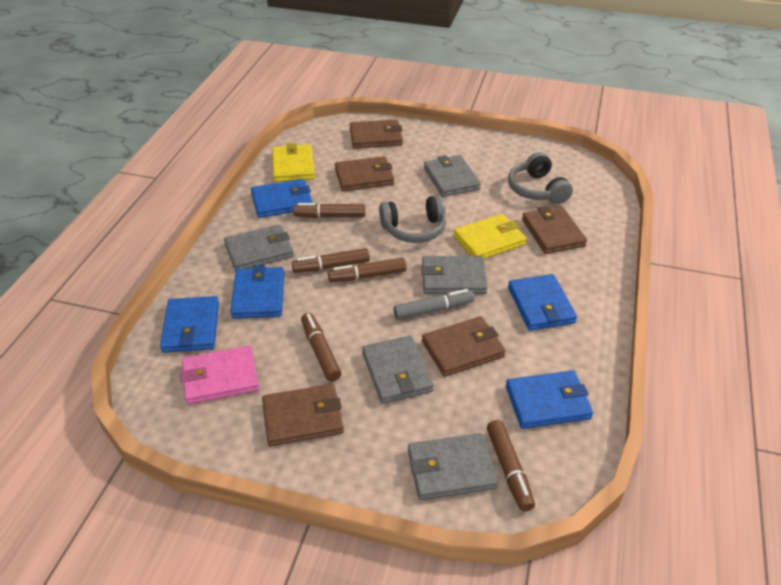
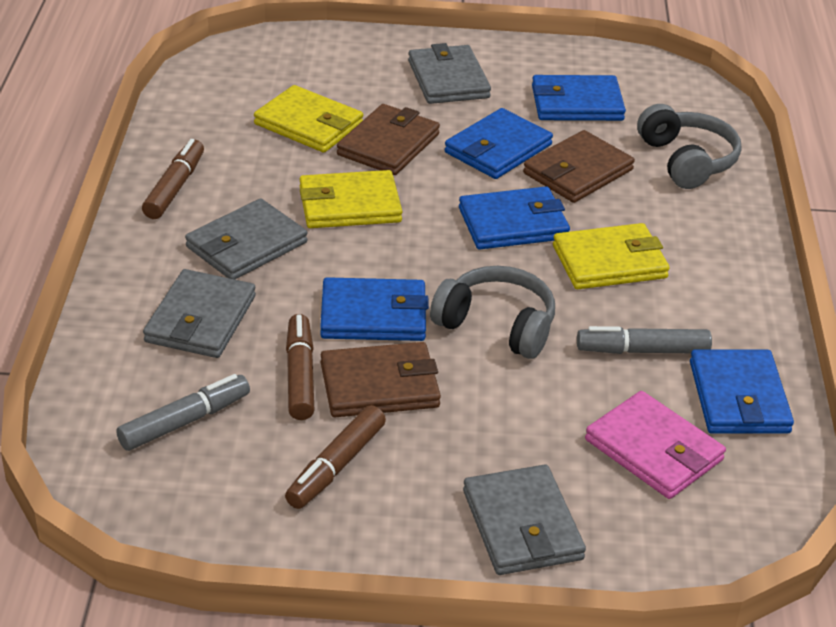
brown marker: [292,248,370,273] [293,203,365,218] [301,313,341,382] [328,258,407,282] [487,420,535,512] = 5 -> [142,139,204,219] [285,405,386,509] [286,314,314,420] = 3
brown wallet: [262,384,344,446] [335,156,394,191] [350,119,403,149] [422,316,506,377] [522,206,587,254] = 5 -> [321,342,441,417] [337,104,440,175] [523,130,635,203] = 3
grey marker: [393,289,474,320] = 1 -> [116,374,250,451] [577,326,712,354] = 2
grey wallet: [224,224,294,271] [362,336,434,404] [408,433,498,500] [421,256,487,294] [424,155,481,197] = 5 -> [143,269,256,358] [185,198,307,279] [408,43,491,104] [463,465,586,575] = 4
yellow wallet: [272,143,315,182] [453,214,527,259] = 2 -> [254,85,363,153] [299,170,402,228] [553,223,670,289] = 3

